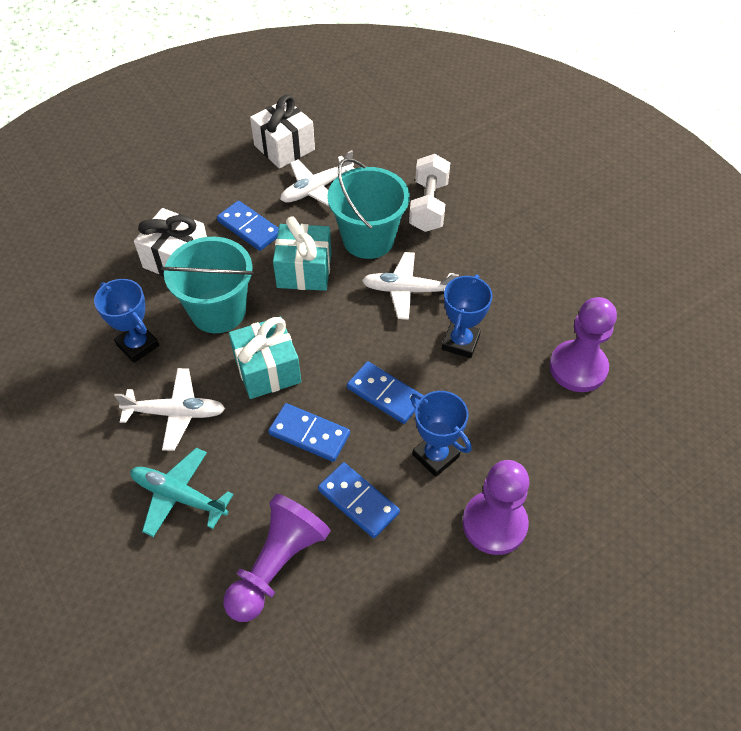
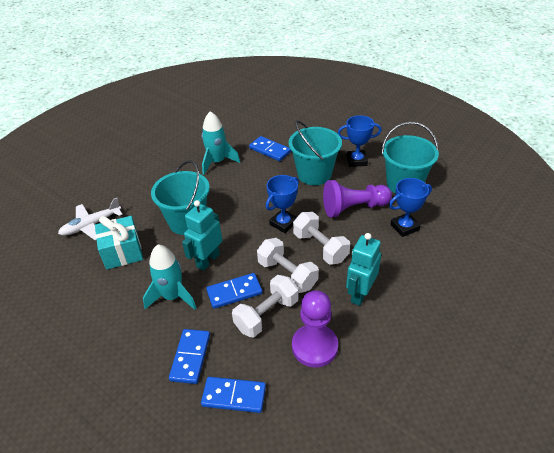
purple pawn: [223,494,331,622] [462,460,529,555] [549,297,617,392] = 3 -> [292,290,338,368] [323,180,392,217] = 2
turquoise bucket: [161,237,254,333] [327,158,410,259] = 2 -> [151,160,210,235] [289,121,342,185] [381,122,439,193] = 3
turquoise gift: [229,317,301,399] [273,216,331,291] = 2 -> [95,216,143,270] = 1
turquoise plane: [130,448,234,537] = 1 -> none = 0
turquoise robot: none = 0 -> [182,200,222,271] [346,233,381,306] = 2
turquoise rocket: none = 0 -> [143,245,197,310] [202,111,240,175] = 2
white dumbbell: [409,154,450,232] = 1 -> [232,275,299,337] [257,238,319,293] [293,212,350,265] = 3
white gift: [134,208,207,277] [250,95,315,169] = 2 -> none = 0
white plane: [114,368,225,451] [280,150,355,206] [362,252,459,320] = 3 -> [58,198,123,240] = 1

